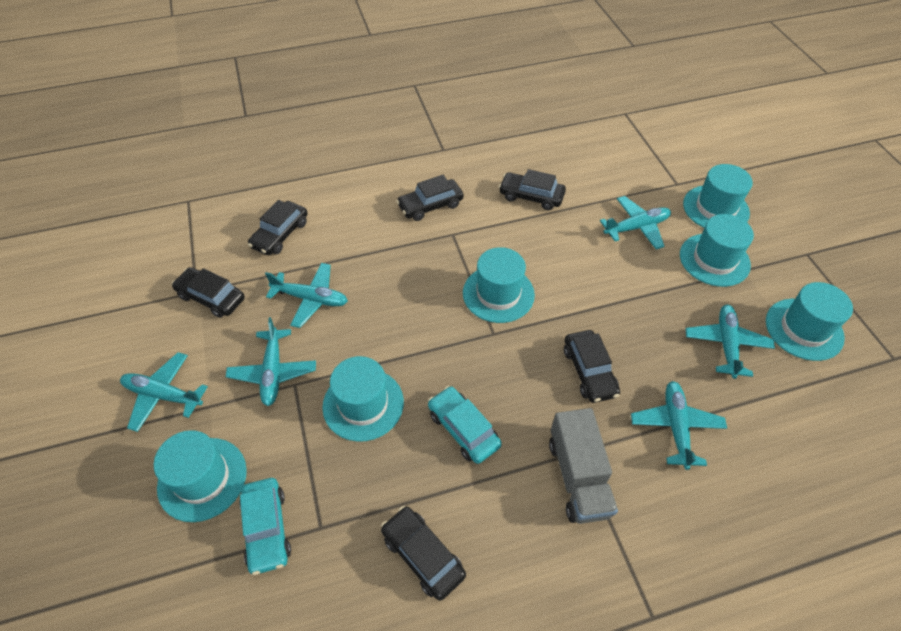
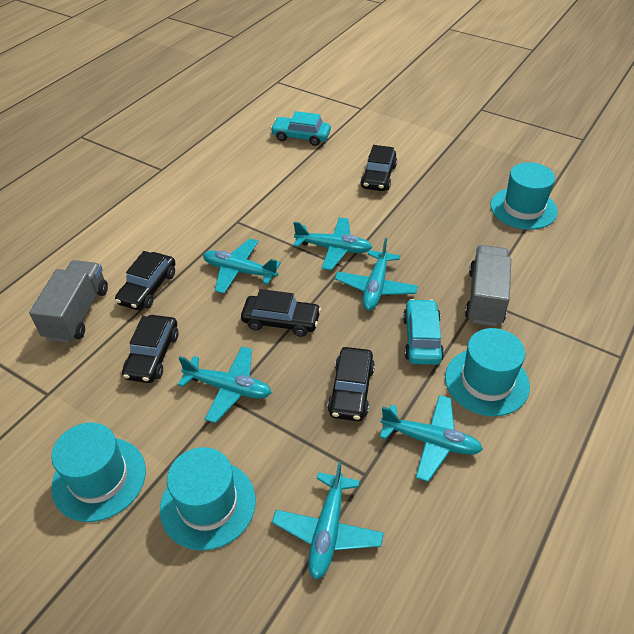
black car: [172,267,245,318] [248,200,307,255] [381,506,466,600] [396,175,463,221] [499,169,566,210] [564,330,620,403] = 6 -> [115,251,175,310] [122,315,179,383] [241,289,321,337] [327,347,375,421] [360,145,397,191] = 5
grey truck: [549,408,618,524] = 1 -> [29,260,108,343] [465,245,511,326] = 2
turquoise hat: [154,430,247,522] [322,356,404,442] [463,247,535,323] [680,214,754,287] [683,164,753,228] [766,282,853,361] = 6 -> [51,422,146,522] [160,447,256,551] [445,328,530,416] [490,162,558,230] = 4

